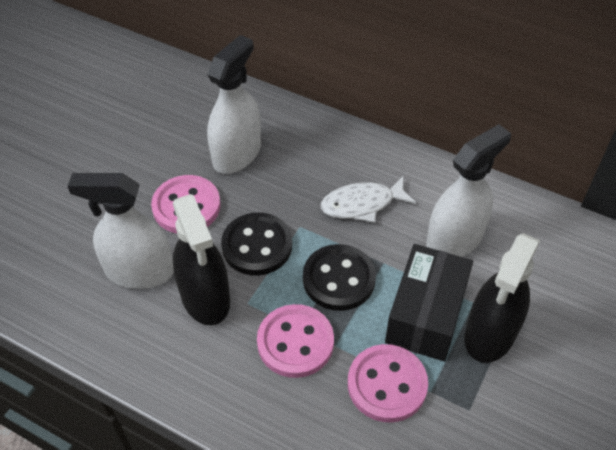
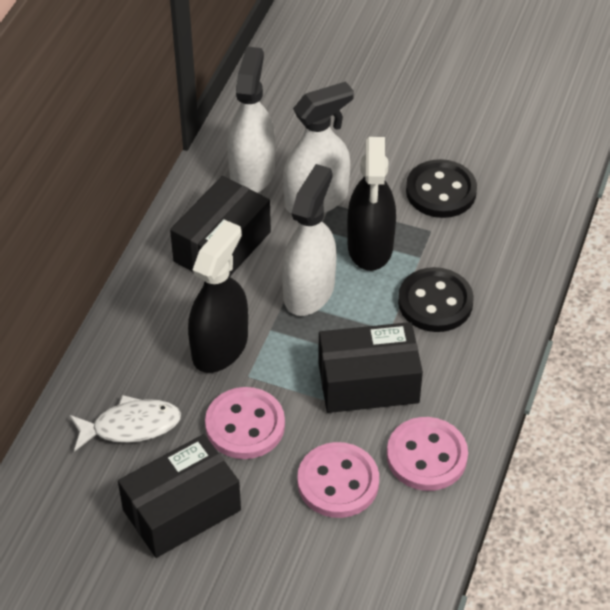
black box: [385,244,473,361] = 1 -> [118,434,241,558] [170,176,271,277] [318,322,423,413] = 3

